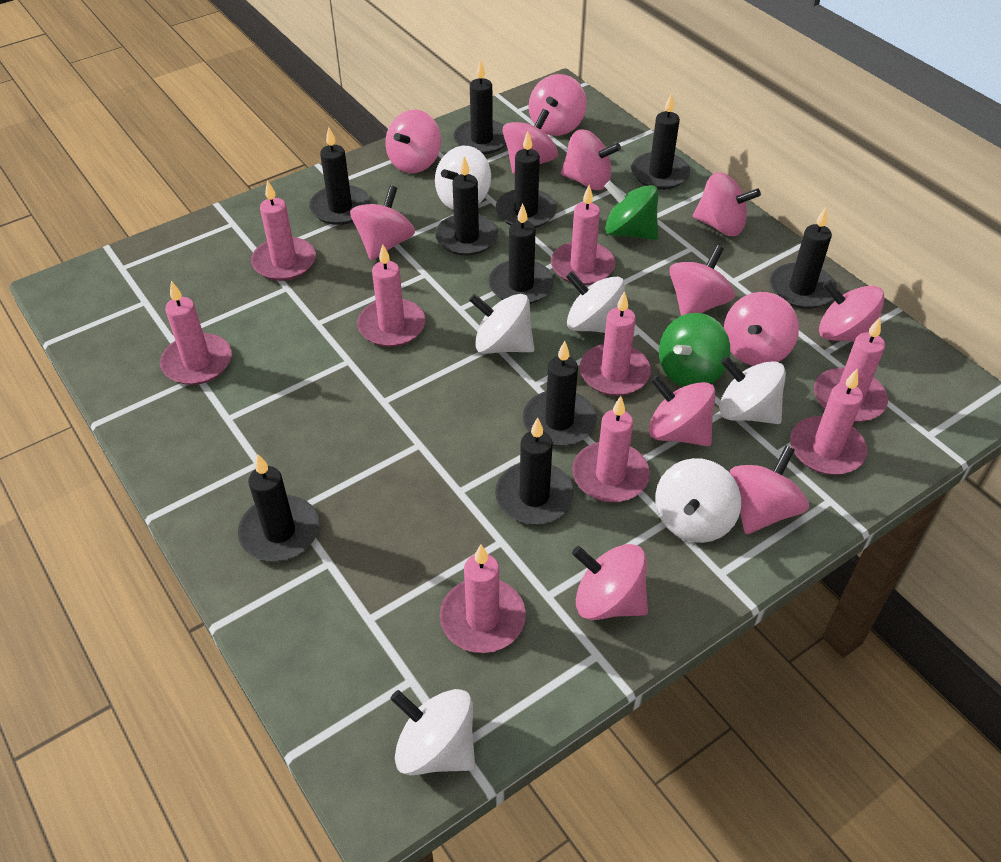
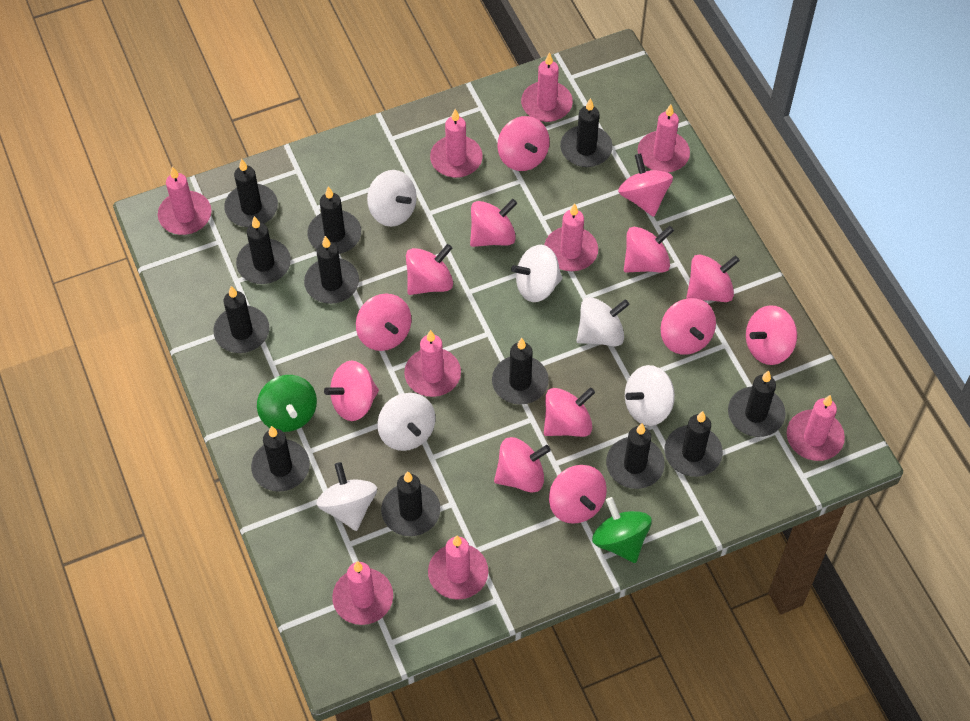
black candle: [238,454,319,561] [309,127,370,225] [435,156,498,256] [453,60,506,155] [489,204,554,304] [495,417,574,524] [496,131,557,228] [523,341,597,446] [631,93,690,190] [770,207,837,309] = 10 -> [213,286,269,353] [224,159,278,227] [236,216,291,284] [251,426,310,492] [304,236,359,304] [307,186,361,254] [381,471,441,536] [492,338,549,405] [560,98,613,167] [606,423,665,489] [665,411,723,477] [728,371,786,437] = 12
pink spinning top: [350,185,415,261] [385,110,441,173] [502,109,558,175] [529,74,587,136] [561,129,621,190] [572,544,648,620] [649,375,716,446] [669,245,735,316] [693,172,761,236] [724,292,799,366] [730,445,809,534] [819,280,884,342] = 12 -> [324,361,379,421] [356,294,411,351] [406,244,453,295] [470,199,517,247] [494,437,551,493] [497,116,550,171] [544,387,595,437] [549,465,607,524] [618,153,673,217] [624,226,674,272] [661,298,716,355] [686,254,740,302] [746,305,797,365] = 13

